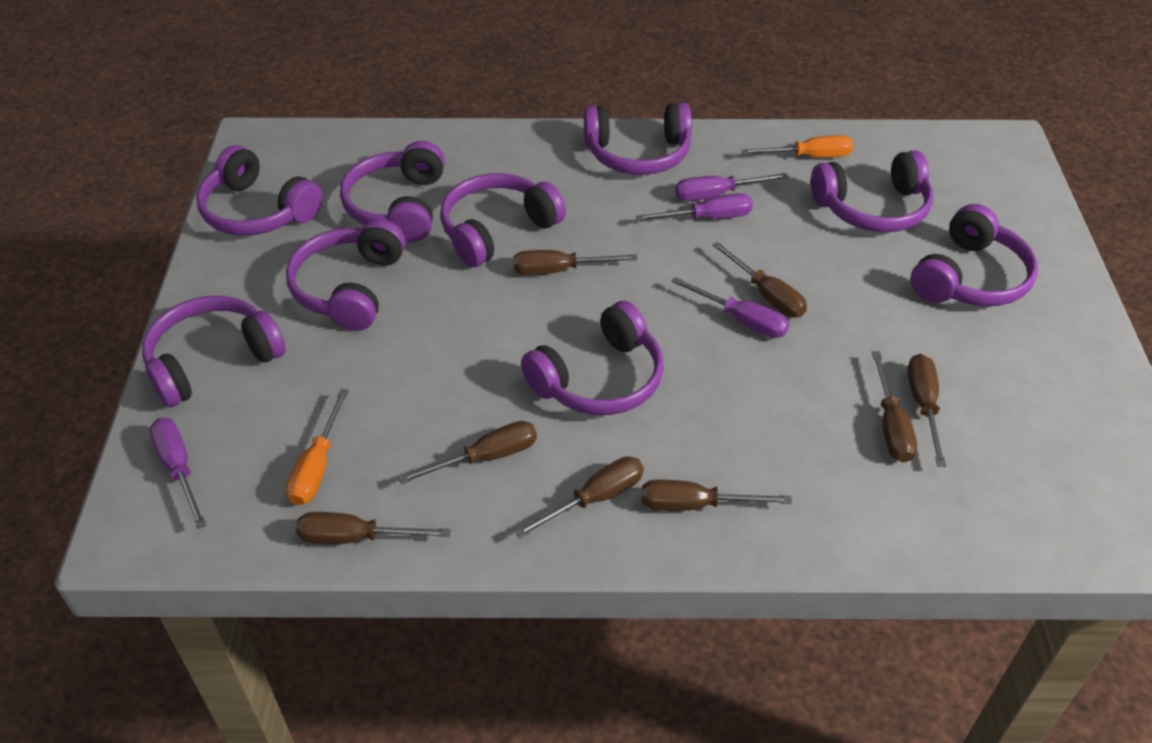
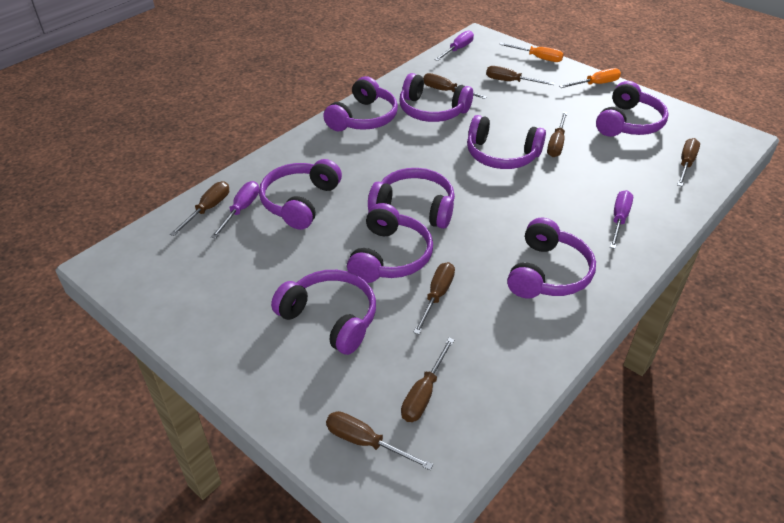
purple screwdriver: [149,418,206,529] [636,193,753,221] [671,277,789,338] [675,173,788,201] = 4 -> [211,181,259,239] [435,30,474,61] [610,190,633,249] = 3

